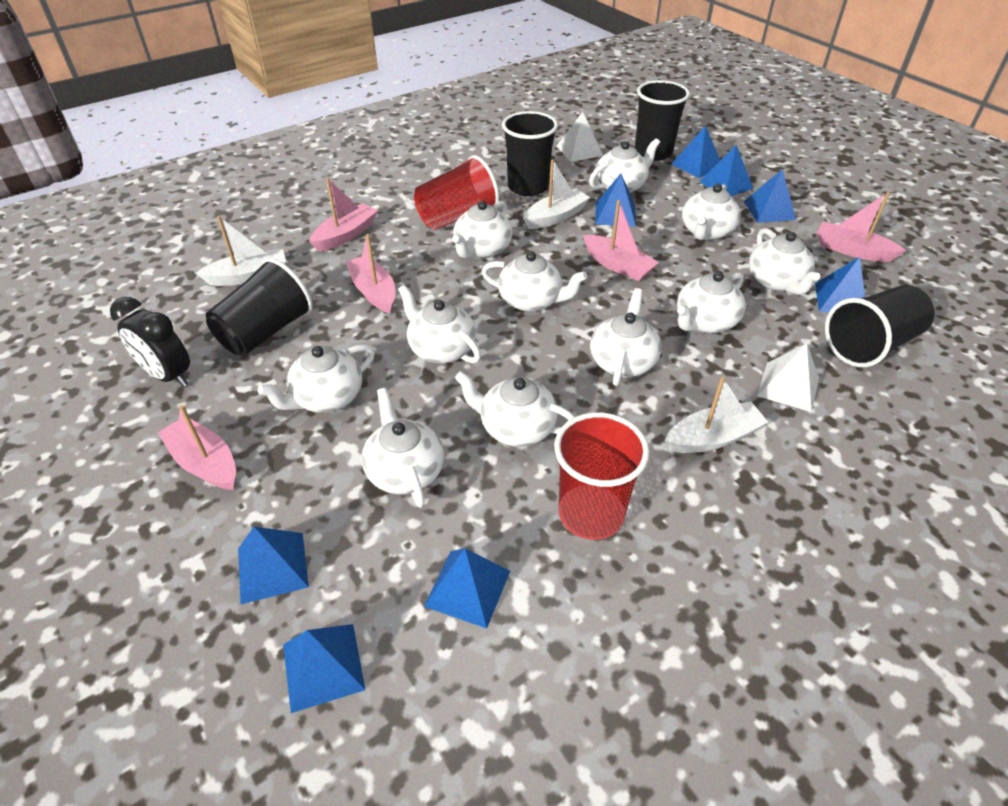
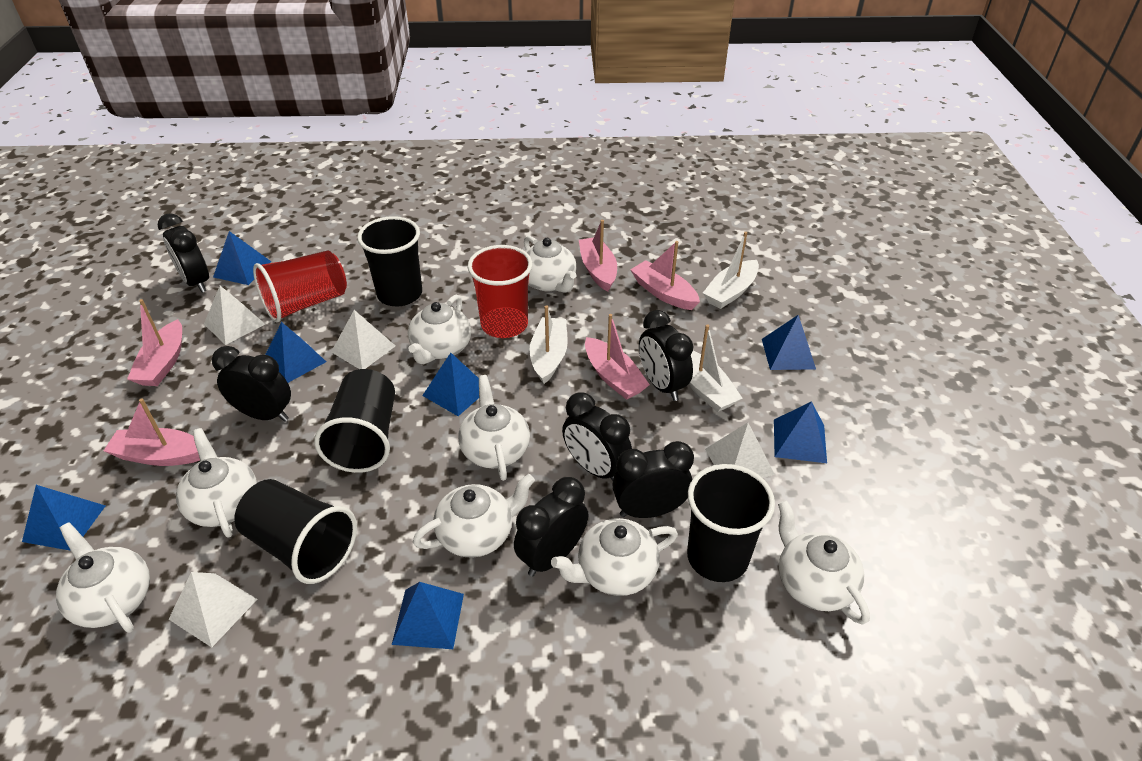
black clock: [110,297,190,387] = 1 -> [158,213,209,293] [211,346,291,422] [514,477,588,576] [562,392,632,481] [612,441,694,518] [639,310,693,401] = 6
blue pyramid: [238,527,309,605] [283,624,365,713] [424,548,510,629] [595,174,636,227] [672,125,720,178] [699,145,753,196] [743,170,796,223] [815,257,865,313] = 8 -> [22,485,106,551] [213,231,271,285] [265,322,326,383] [392,582,464,649] [422,353,479,416] [762,315,816,370] [774,401,827,463] = 7
white pyramid: [557,112,603,162] [757,343,819,412] = 2 -> [168,572,257,647] [204,286,265,345] [331,310,395,369] [705,423,775,478] = 4
white teapot: [258,344,375,413] [362,388,444,508] [398,285,481,364] [452,201,513,259] [455,371,575,447] [481,251,587,312] [589,138,660,193] [590,288,662,386] [677,271,746,333] [682,184,741,240] [749,228,820,295] = 11 -> [56,522,150,633] [176,428,257,538] [408,295,471,364] [413,474,535,558] [458,375,530,481] [524,236,576,293] [551,518,678,596] [778,500,870,625] = 8

